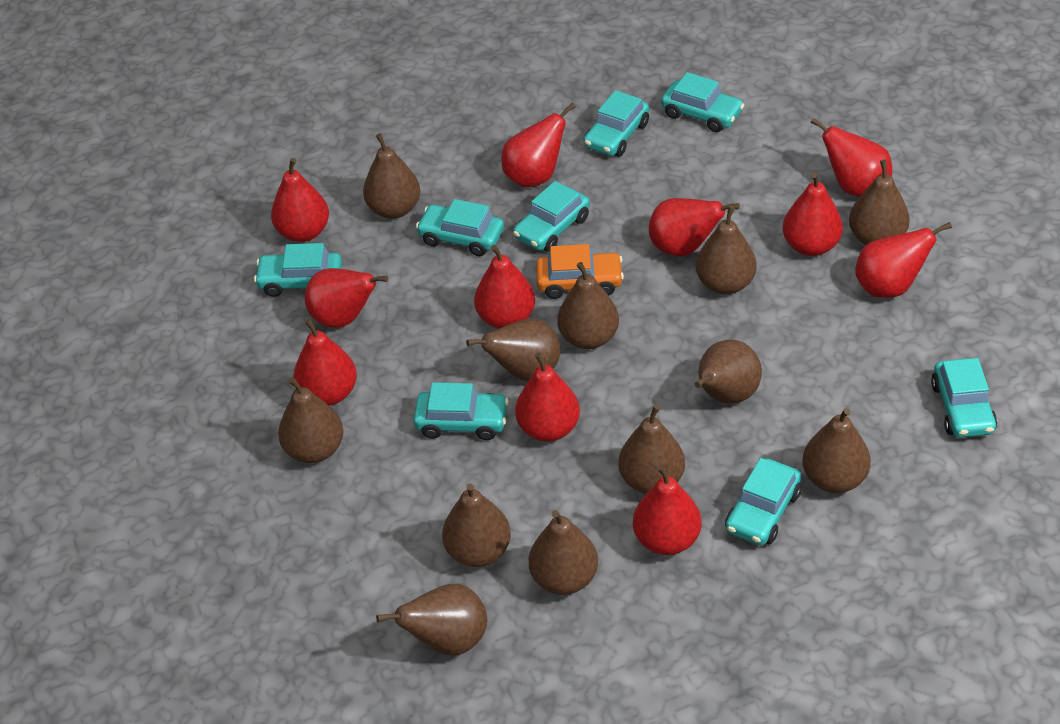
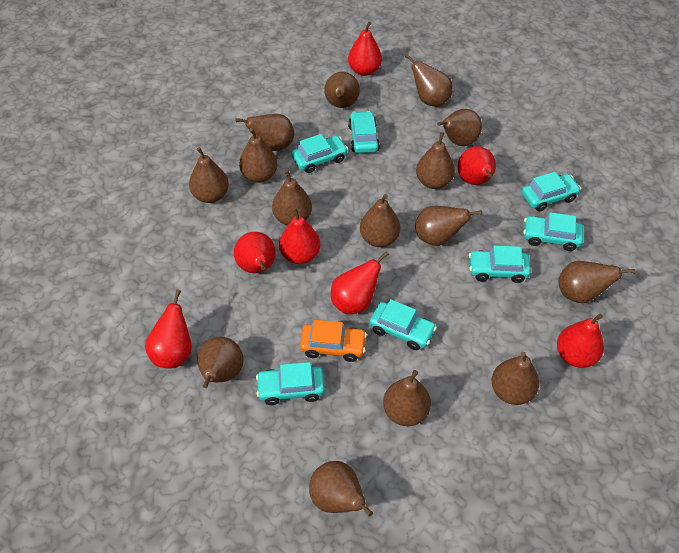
brown pear: [278,377,344,463] [363,133,420,219] [376,584,487,656] [442,483,511,567] [466,318,561,381] [529,510,598,595] [557,262,619,349] [618,405,685,494] [695,339,762,404] [696,206,757,295] [802,408,871,493] [849,159,910,245] = 12 -> [189,147,229,203] [197,337,244,388] [235,114,294,151] [239,128,278,183] [272,170,312,226] [309,461,373,517] [324,72,360,108] [360,194,401,247] [383,370,431,426] [405,54,453,107] [415,206,482,246] [416,132,455,189] [437,109,482,146] [491,352,539,405] [558,261,635,303] = 15
red pear: [271,158,329,242] [293,319,357,406] [305,268,388,328] [474,245,535,329] [501,102,576,188] [515,352,580,442] [633,465,701,555] [649,198,740,256] [783,172,843,256] [810,117,892,197] [855,222,952,298] = 11 -> [145,289,192,369] [234,232,276,273] [279,207,320,264] [331,251,389,314] [348,21,382,76] [458,146,496,185] [557,314,604,368] = 7
turquoise car: [254,243,342,297] [414,382,509,440] [416,199,504,256] [513,181,590,252] [584,90,649,157] [661,72,744,132] [725,458,802,545] [931,358,997,438] = 8 -> [256,362,325,405] [291,134,348,173] [348,111,380,153] [370,299,437,350] [469,245,531,283] [522,172,581,212] [523,212,583,251] = 7

